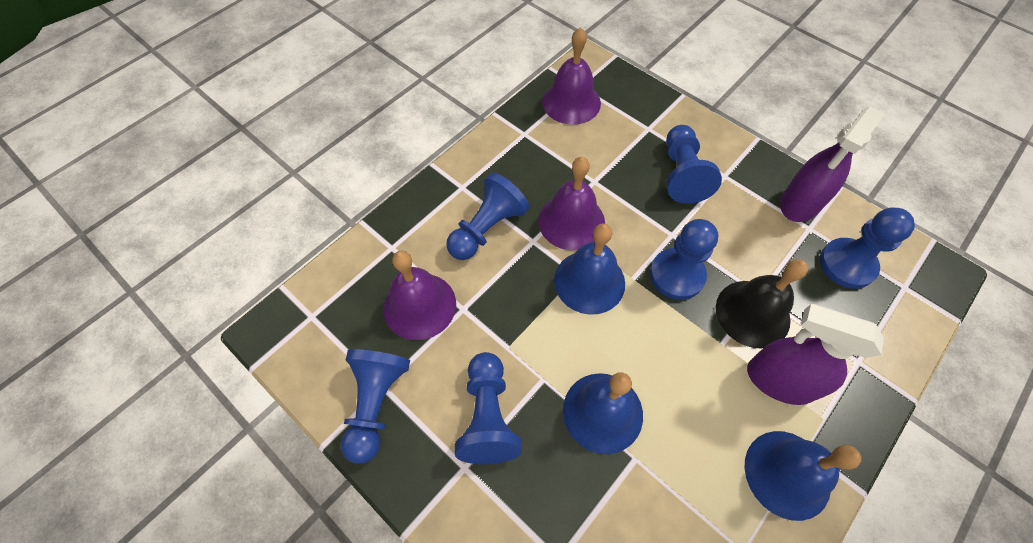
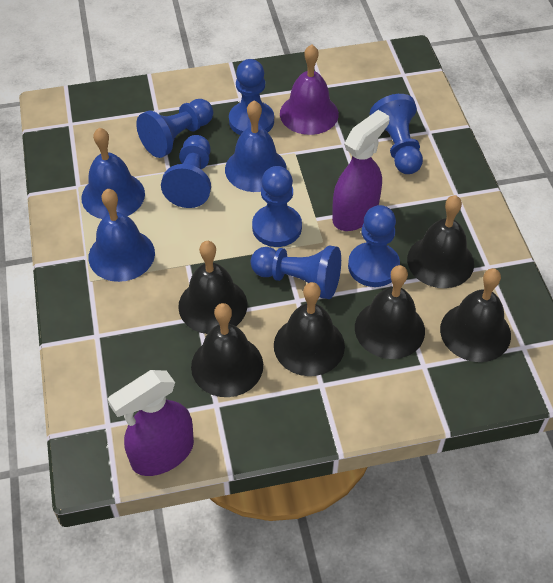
black bell: [716,259,808,349] = 1 -> [178,241,247,334] [191,303,263,397] [274,282,345,376] [355,265,425,359] [407,195,474,288] [440,268,511,362] = 6
blue pawn: [341,349,410,464] [446,173,530,260] [455,352,522,464] [650,219,718,300] [666,125,722,204] [820,208,915,289] = 6 -> [136,99,213,158] [161,135,211,208] [229,59,274,135] [250,246,341,299] [252,166,302,247] [348,205,400,287] [370,94,423,174] = 7
purple bell: [383,250,456,340] [538,157,605,250] [542,27,601,125] = 3 -> [280,44,339,135] = 1

